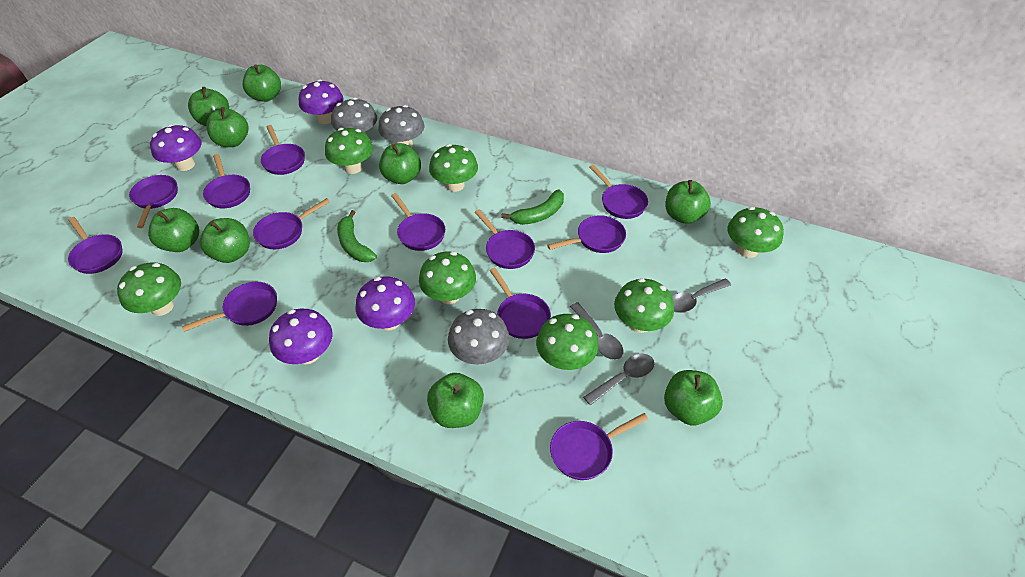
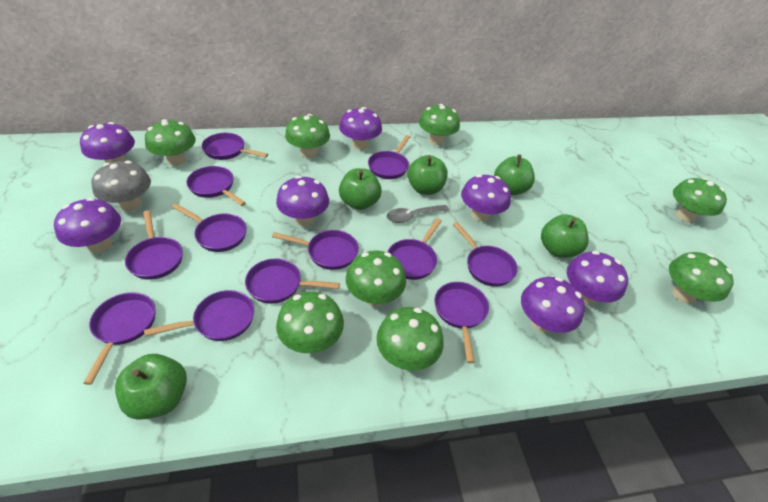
green apple: [148,208,199,252] [188,87,229,126] [200,218,250,263] [206,107,249,147] [243,64,281,102] [379,143,421,184] [427,373,484,428] [664,370,723,425] [665,180,711,224] = 9 -> [115,354,187,420] [339,168,382,210] [407,155,448,195] [494,155,535,195] [541,214,589,258] = 5
green banana: [337,210,377,262] [501,190,564,225] = 2 -> none = 0
green mushroom: [117,262,181,316] [325,128,373,174] [419,251,476,304] [429,144,478,192] [536,314,598,370] [614,278,674,333] [728,207,784,258] = 7 -> [145,119,196,166] [276,292,344,353] [285,114,330,158] [346,251,406,306] [376,307,444,371] [419,104,460,145] [669,252,734,304] [673,178,727,222] = 8
grey mushroom: [331,97,377,135] [378,105,424,148] [448,309,510,365] = 3 -> [92,161,151,211] = 1
grey spoon: [570,302,623,360] [583,354,654,406] [672,278,731,313] = 3 -> [387,205,449,223] = 1
purple mushroom: [150,124,202,171] [269,309,332,364] [299,79,344,124] [356,276,415,331] = 4 -> [54,198,121,253] [80,122,135,163] [276,176,329,226] [339,107,382,150] [461,174,511,221] [521,277,585,333] [567,251,628,304] = 7

